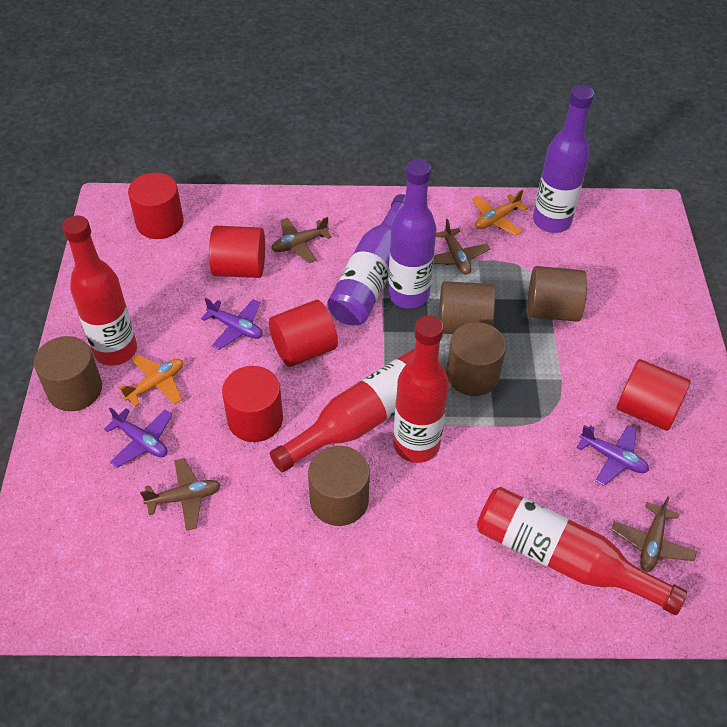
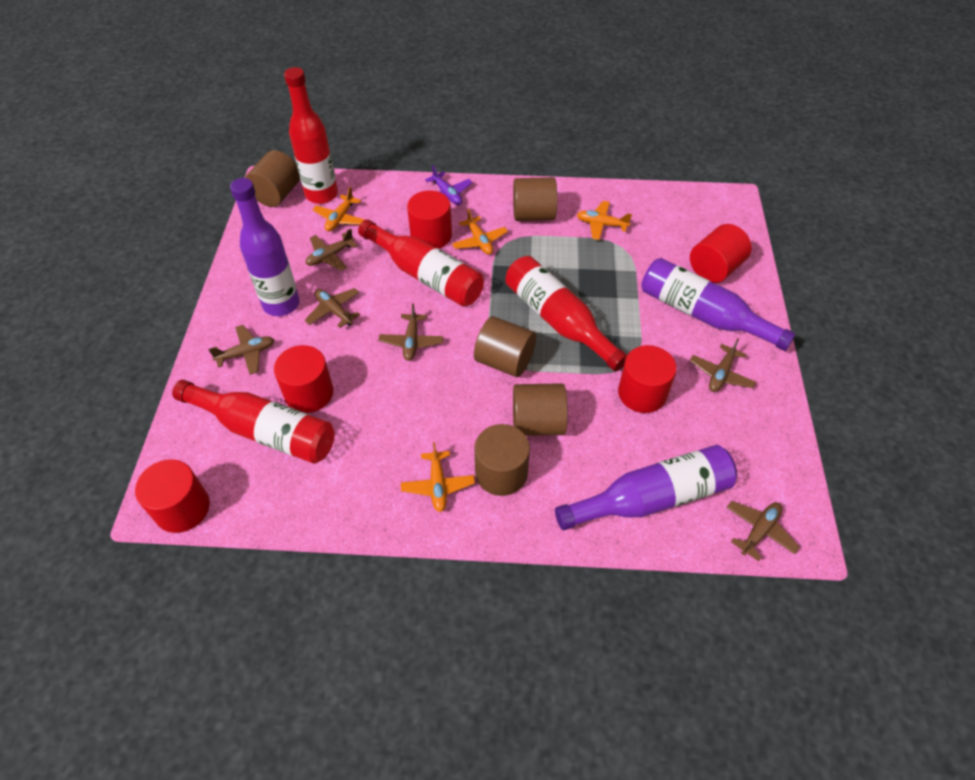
brown plane: [140,458,221,531] [271,217,332,263] [433,219,490,275] [612,496,697,572] = 4 -> [208,325,274,375] [305,288,360,328] [306,229,358,271] [378,304,444,361] [690,339,756,392] [726,501,800,561] = 6
orange plane: [118,354,183,407] [472,190,528,236] = 2 -> [313,187,365,231] [401,442,475,512] [452,209,508,255] [577,201,632,240] = 4
purple plane: [104,407,172,468] [201,298,263,350] [577,425,649,486] = 3 -> [425,165,473,205] = 1

